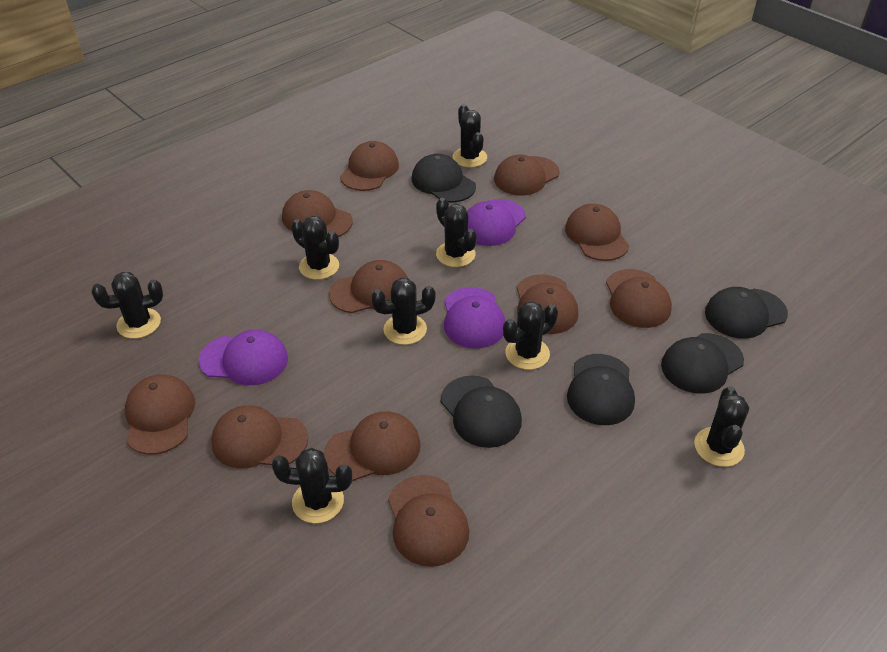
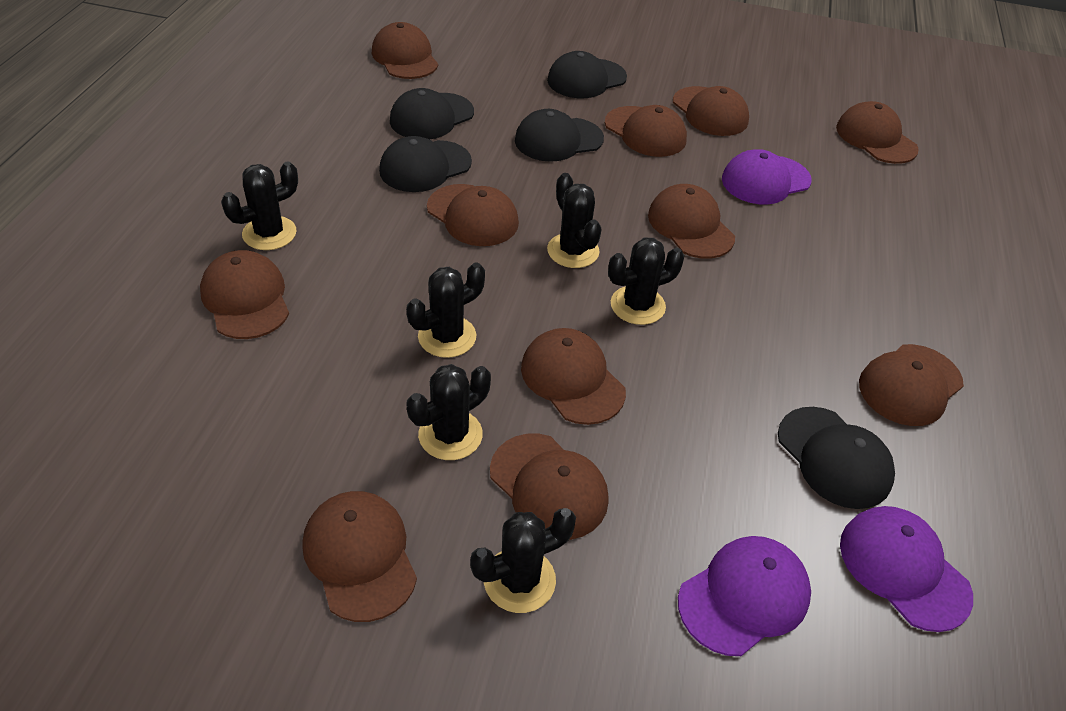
black cactus: [92,272,163,339] [272,448,352,523] [291,216,339,280] [371,278,436,345] [436,198,477,267] [452,104,487,167] [503,301,558,370] [694,386,749,467] = 8 -> [221,161,298,250] [406,262,485,358] [407,364,491,460] [470,508,576,613] [547,173,602,268] [608,237,684,325] = 6

